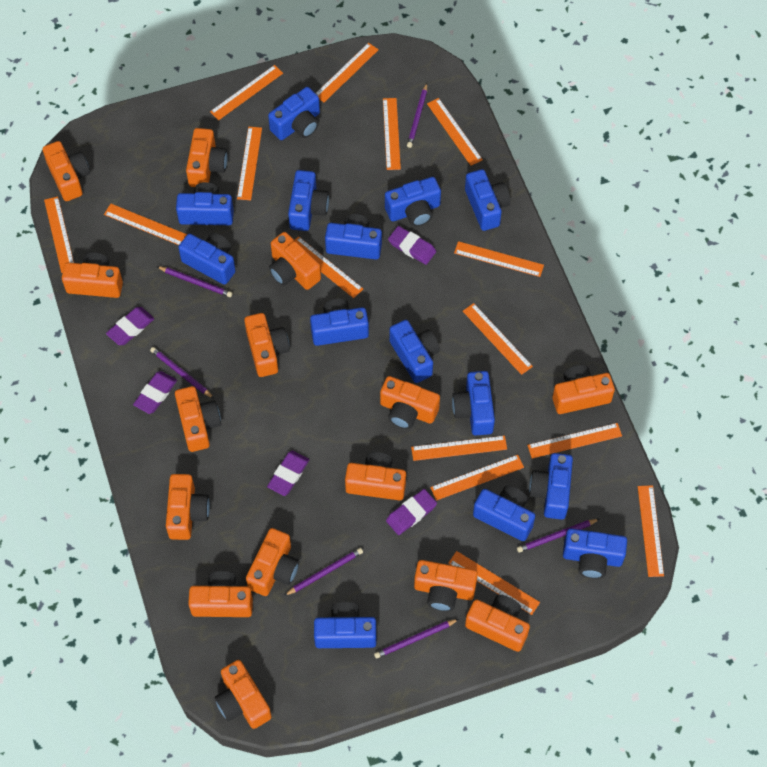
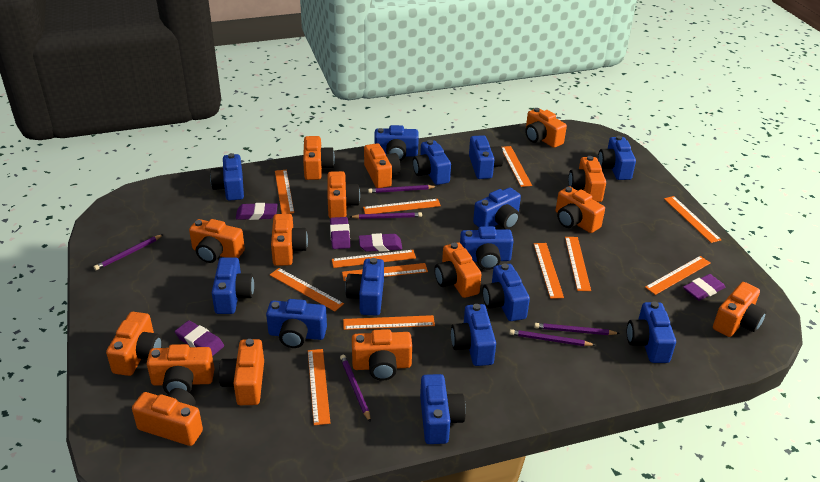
orange ruler: [44,196,74,273] [104,204,187,245] [210,65,283,120] [237,127,262,200] [295,236,363,298] [316,43,379,102] [383,98,401,170] [411,436,507,461] [427,98,483,166] [430,455,524,501] [448,551,540,615] [454,241,544,277] [463,303,533,375] [527,423,622,458] [638,485,664,577] = 15 -> [270,268,344,311] [275,170,294,214] [308,349,330,425] [332,250,416,268] [342,263,428,281] [343,315,435,330] [363,199,441,214] [502,146,532,187] [534,243,564,299] [565,237,591,291] [645,256,710,295] [664,196,721,243] = 12

